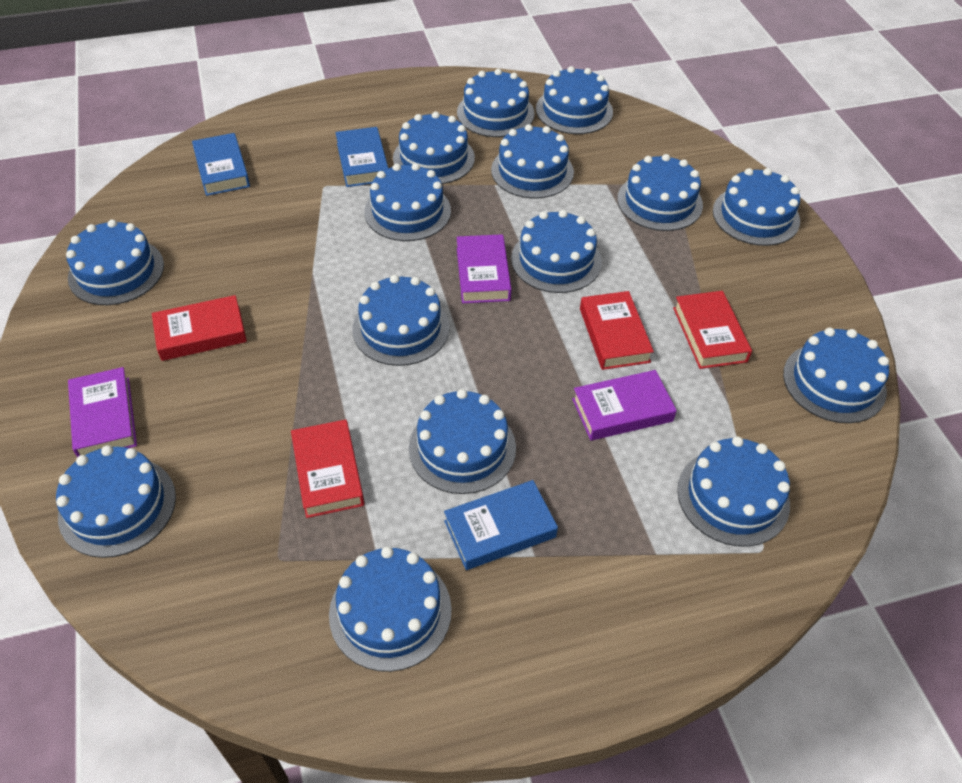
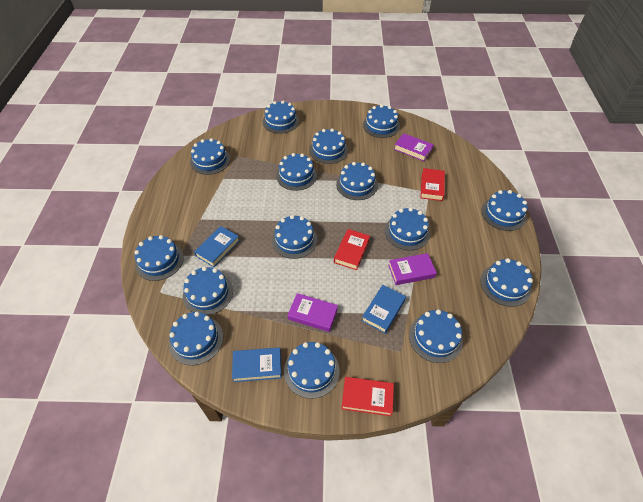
red book: [152,295,247,361] [291,420,364,518] [580,291,654,370] [673,291,752,369] = 4 -> [334,229,370,270] [342,377,394,416] [420,168,445,201] = 3

